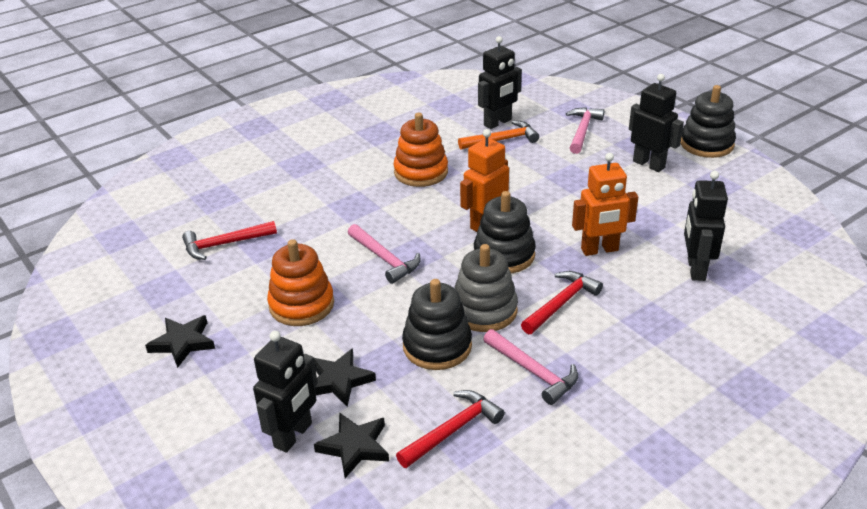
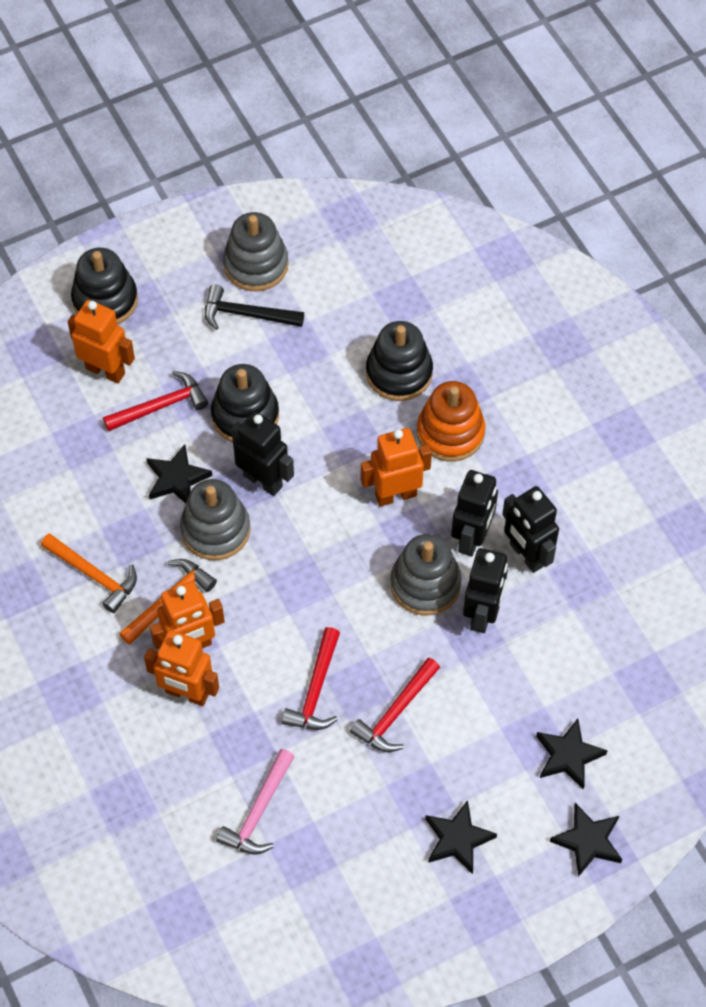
black hammer: none = 0 -> [205,284,304,330] = 1
black star: [145,315,215,368] [314,348,376,407] [314,412,389,478] = 3 -> [147,444,212,503] [425,800,497,874] [536,719,608,790] [550,803,622,877] = 4
grey stacking toy: [455,244,518,332] = 1 -> [180,479,250,560] [223,212,289,291] [391,534,462,615] = 3
orange hammer: [458,121,539,150] = 1 -> [41,533,137,613] [119,559,217,645] = 2
orange robot: [460,129,509,232] [572,153,638,256] = 2 -> [68,300,135,384] [144,630,219,706] [150,581,225,650] [361,428,432,507] = 4
orange stacking toy: [267,239,334,326] [394,113,448,187] = 2 -> [417,381,485,461] = 1
pink hammer: [348,224,421,284] [483,329,578,405] [566,107,604,154] = 3 -> [216,749,295,855] = 1

